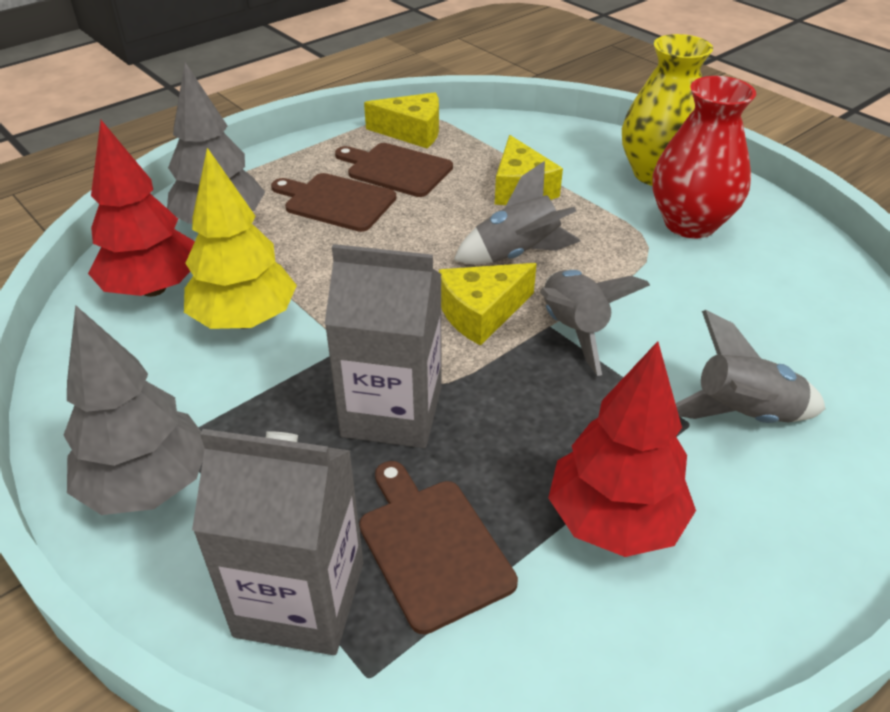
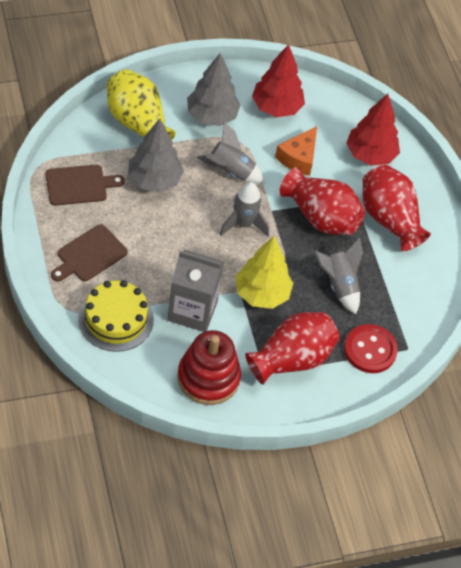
brown cutting board: [271,173,396,232] [335,143,453,197] [359,461,518,634] = 3 -> [46,165,125,206] [51,224,128,281] = 2
grey carton: [192,429,363,655] [325,244,442,448] = 2 -> [167,249,224,332] = 1
orange cheese: none = 0 -> [275,126,317,176] = 1
red button: none = 0 -> [344,324,398,373] = 1
red stacking toy: none = 0 -> [177,330,241,405] = 1
red vase: [652,76,756,238] = 1 -> [245,312,340,385] [279,167,365,235] [363,164,431,251] = 3
yellow cake: none = 0 -> [78,280,154,352] = 1
yellow cheese: [364,92,439,149] [439,263,537,346] [495,135,563,205] = 3 -> none = 0

